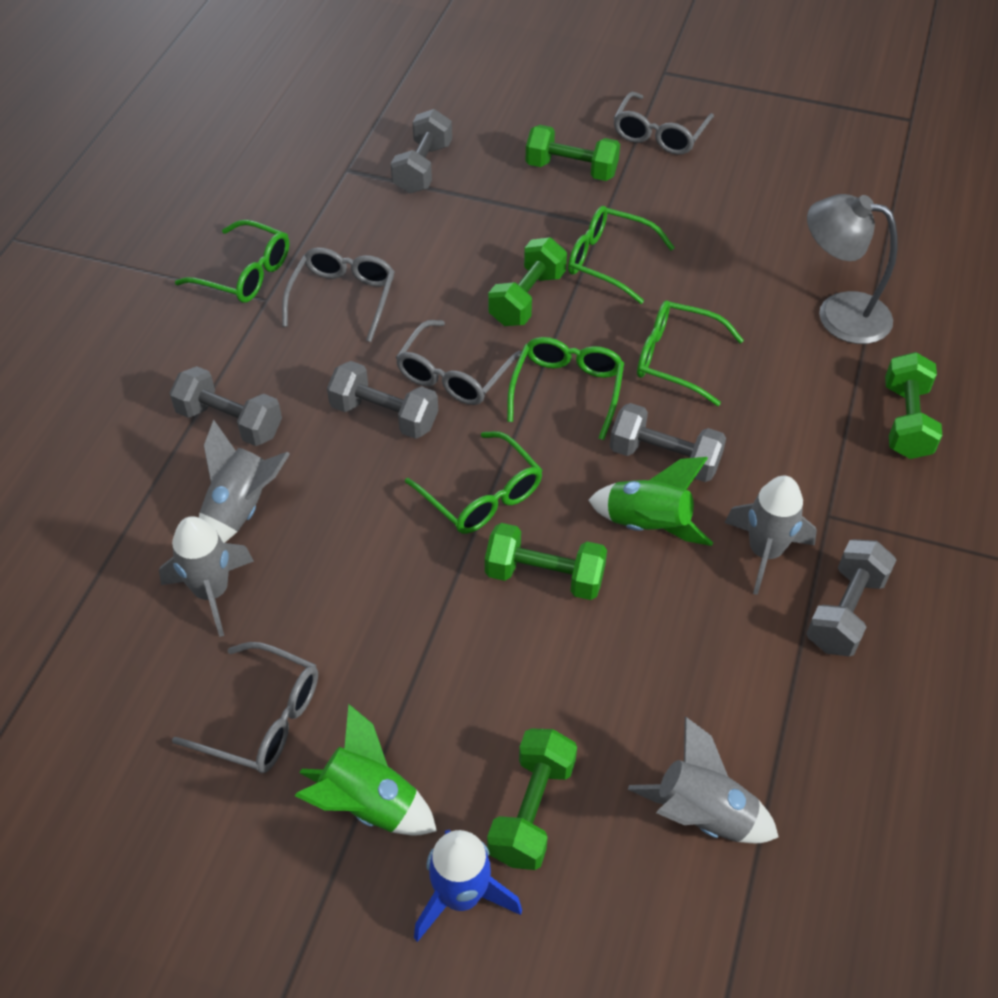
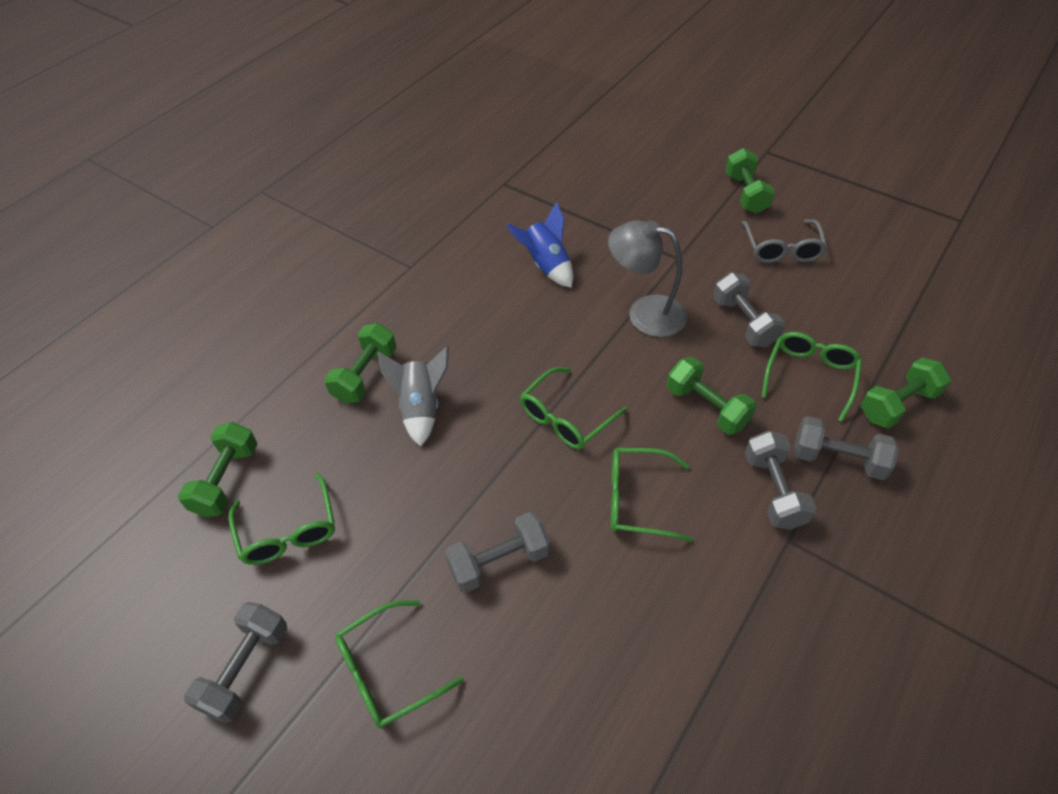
green rocket: [295,704,437,836] [588,457,713,546] = 2 -> none = 0
grey glasses: [172,642,318,773] [282,247,395,342] [396,320,522,405] [613,92,714,155] = 4 -> [742,219,828,263] = 1
grey rocket: [159,516,254,637] [199,420,290,543] [628,717,779,843] [725,476,817,595] = 4 -> [377,346,449,447] = 1

